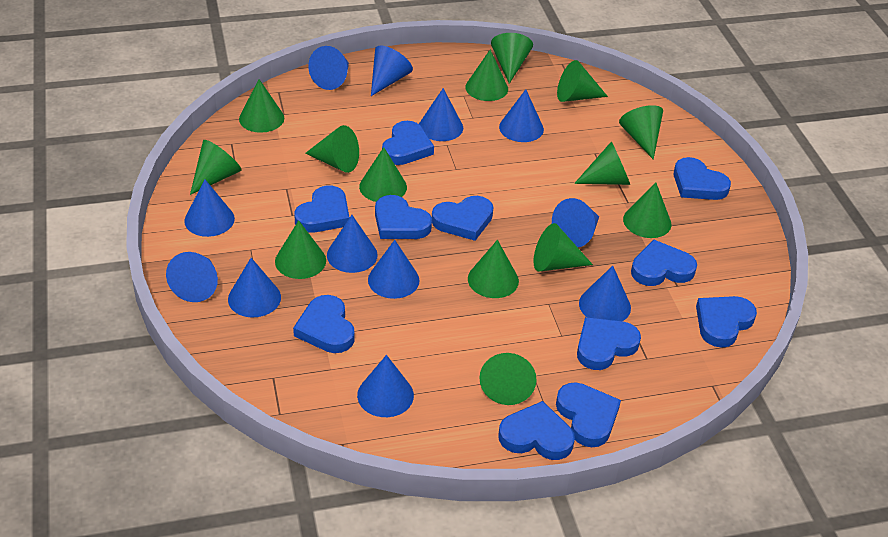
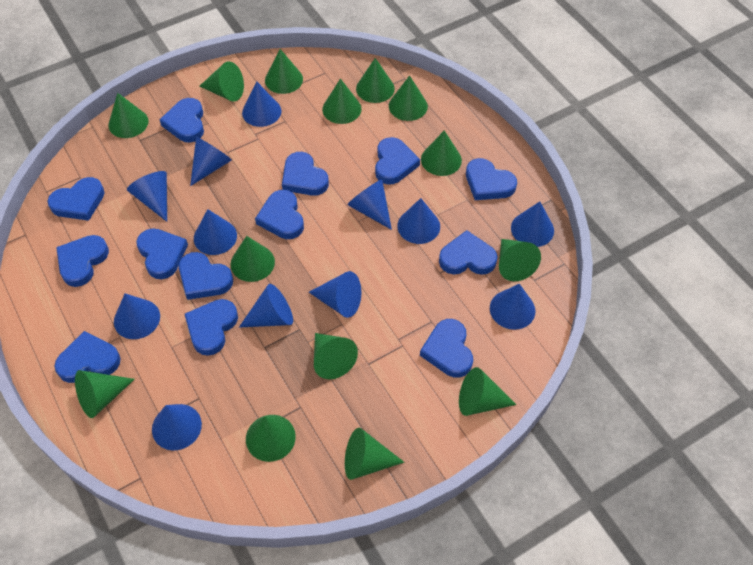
blue heart: [293,295,355,353] [294,185,349,233] [375,195,432,239] [382,121,434,165] [432,196,493,241] [499,401,575,460] [556,382,621,447] [577,317,641,370] [631,240,697,286] [674,157,731,200] [696,296,757,348] = 11 -> [47,177,105,221] [54,331,121,383] [56,235,109,287] [136,228,188,279] [160,98,204,143] [179,252,233,300] [185,299,238,356] [255,190,304,239] [282,152,329,196] [375,137,420,185] [420,319,473,378] [439,230,497,275] [466,158,517,200] = 13

